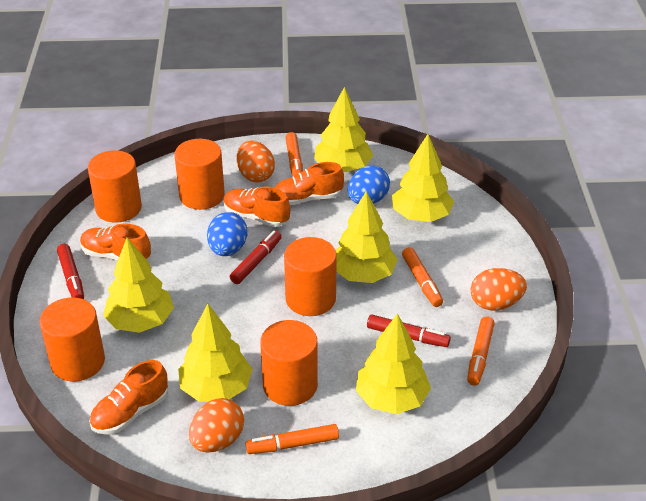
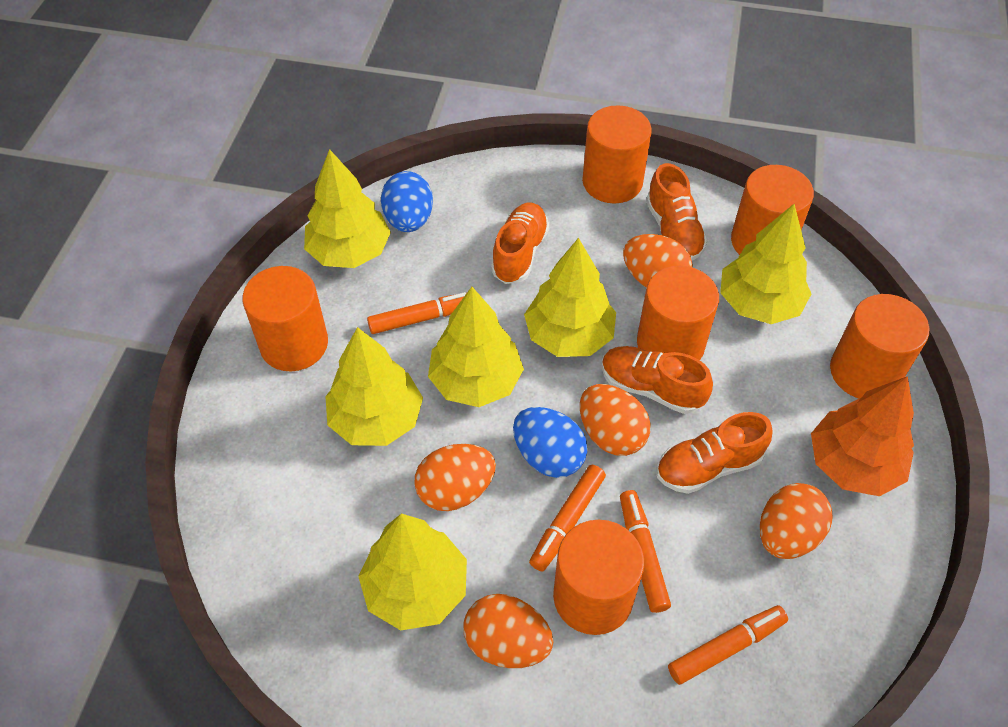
orange cylinder: [40,298,105,382] [88,150,142,222] [174,139,225,210] [260,320,318,406] [284,237,337,316] = 5 -> [242,266,328,371] [553,520,644,635] [582,105,652,203] [637,266,719,360] [731,165,814,255] [830,294,929,399] = 6
orange egg: [189,398,244,453] [237,140,275,183] [471,268,527,311] = 3 -> [414,444,496,511] [464,594,553,668] [580,384,650,456] [623,234,693,288] [760,483,832,559] = 5
orange tree: none = 0 -> [811,376,914,496] = 1
red marker: [57,244,84,299] [230,231,282,284] [367,314,451,347] = 3 -> none = 0

